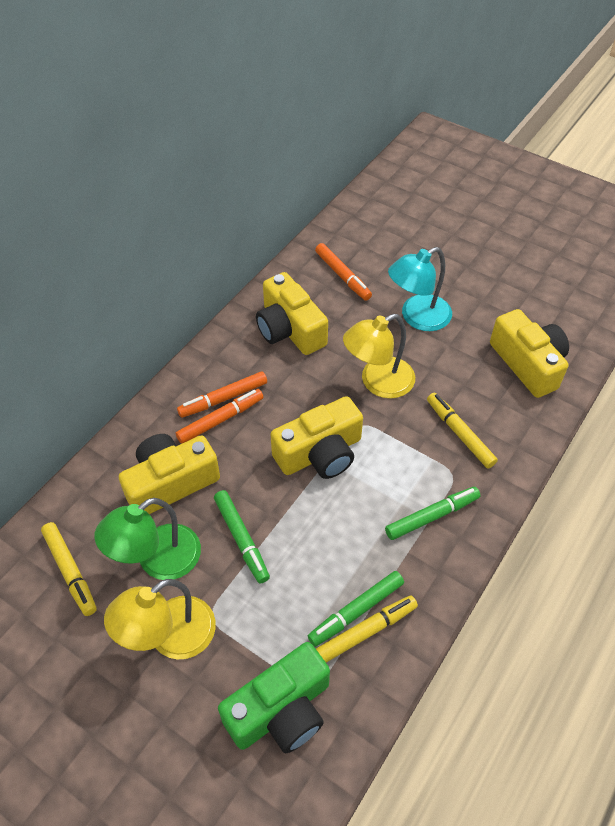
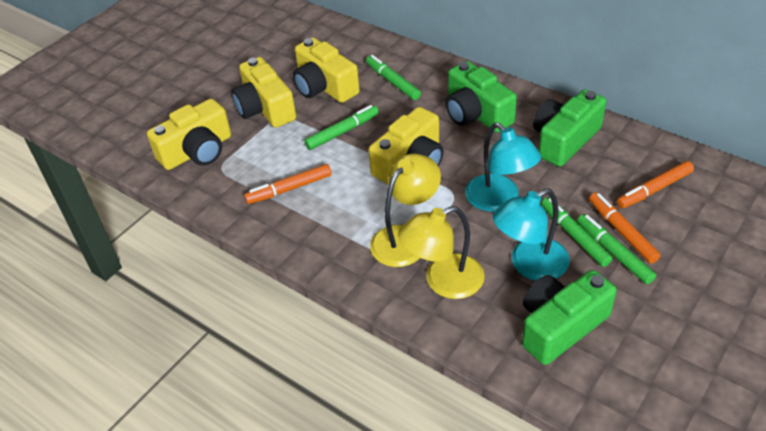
green camera: [218,642,330,753] = 1 -> [445,61,517,133] [522,270,617,365] [533,89,606,167] = 3
green lamp: [94,498,201,580] = 1 -> none = 0
green marker: [214,490,270,584] [308,571,404,647] [385,487,480,540] = 3 -> [304,105,379,150] [366,55,421,100] [541,197,613,267] [577,214,656,284] = 4
turquoise lamp: [388,247,452,331] = 1 -> [465,122,541,212] [492,188,570,281] = 2
yellow marker: [41,522,97,616] [316,595,418,663] [427,393,498,468] = 3 -> none = 0

